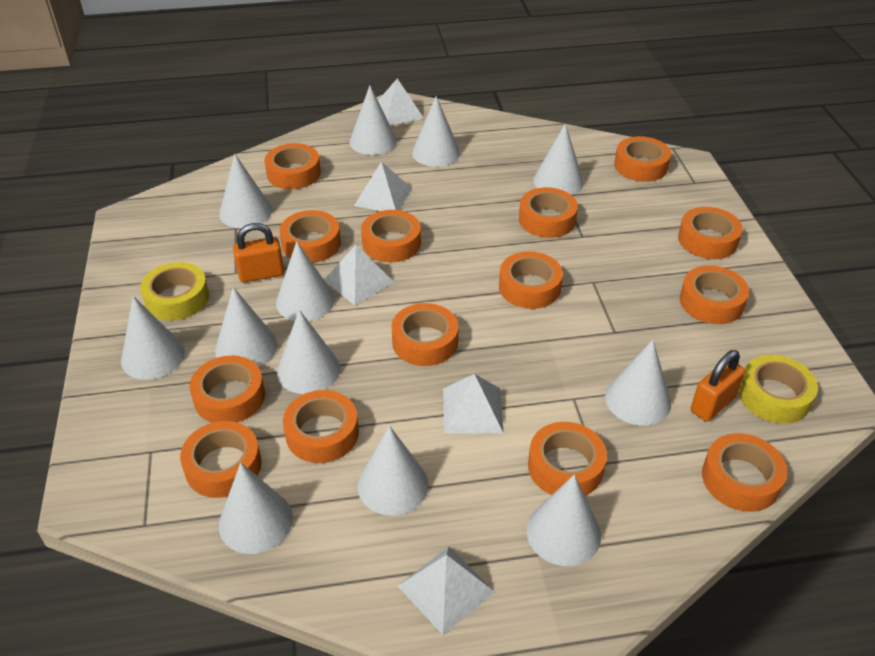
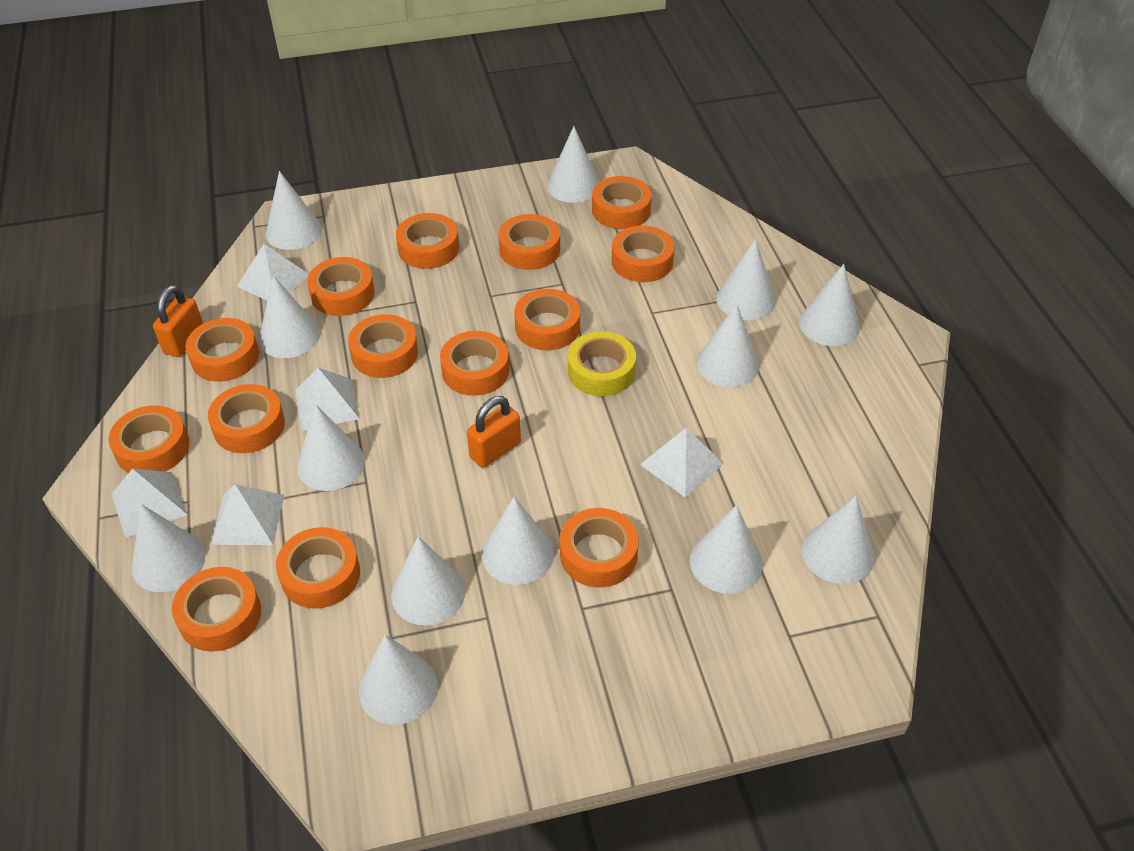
white cone: [121,296,185,380] [215,287,278,367] [219,154,272,228] [219,463,293,554] [276,241,335,321] [277,310,340,394] [350,86,397,155] [357,426,429,516] [412,96,460,167] [526,474,601,566] [533,124,584,195] [605,340,671,426] = 12 -> [131,504,206,592] [259,276,320,358] [266,171,322,250] [297,405,365,491] [359,634,438,725] [391,536,465,625] [482,496,554,585] [547,126,599,203] [690,505,763,594] [696,304,759,387] [716,239,776,320] [799,264,860,346] [802,496,875,584] = 13
yellow tape: [140,262,209,321] [739,355,818,424] = 2 -> [568,331,636,396] = 1

